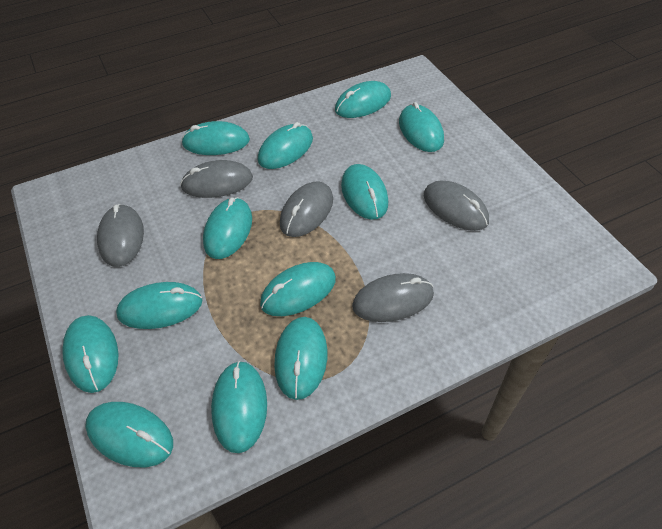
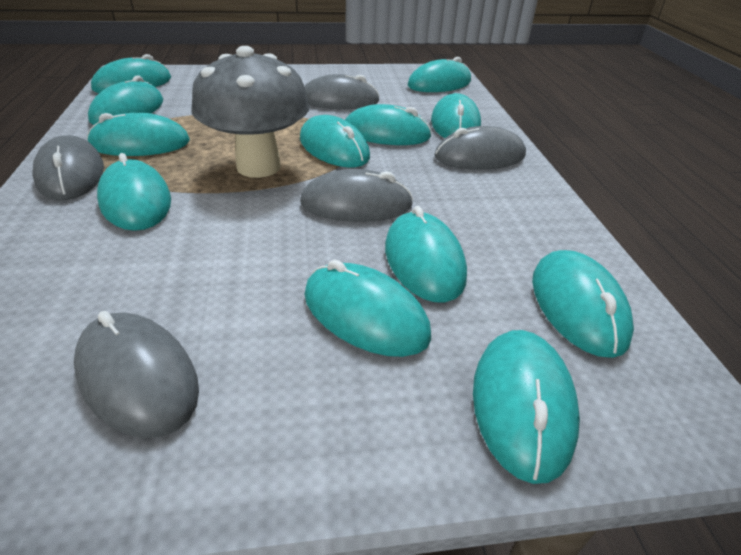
grey mushroom: none = 0 -> [192,46,310,178] = 1

